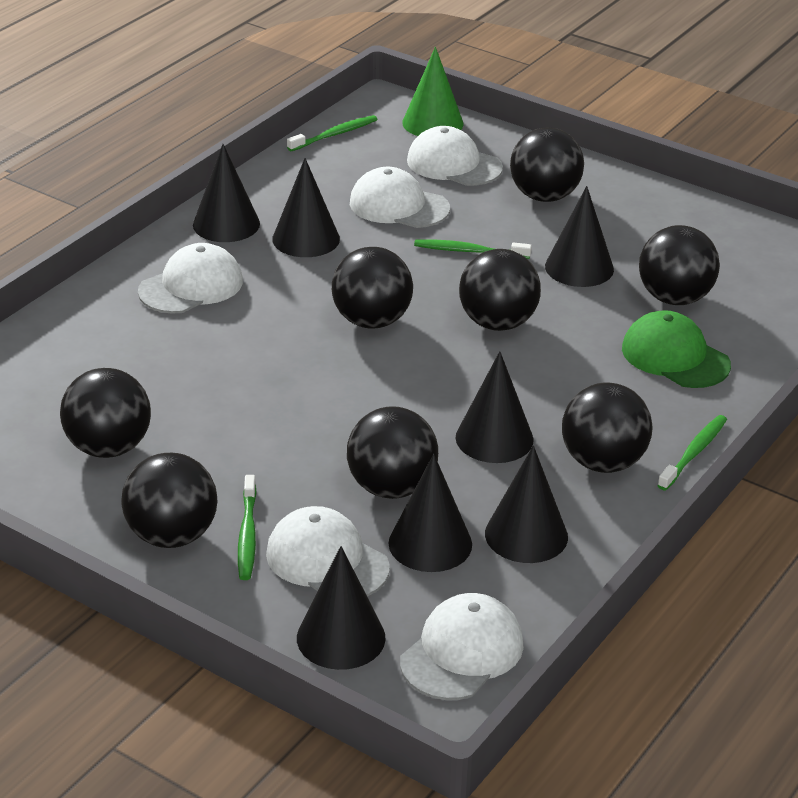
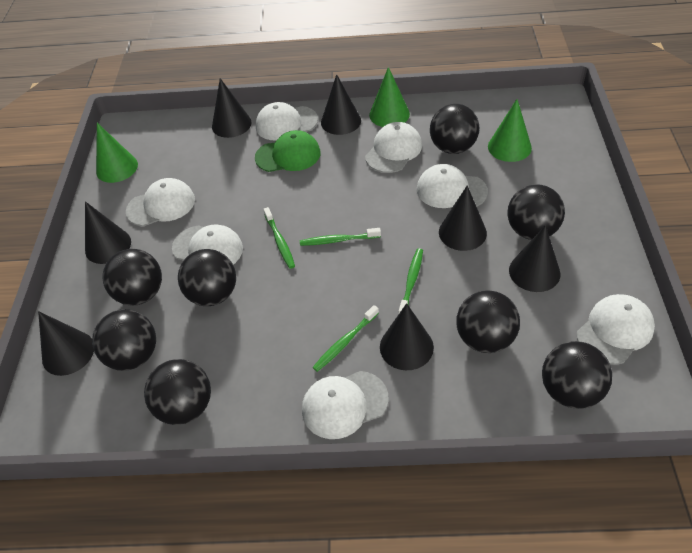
green cone: [402,47,463,136] = 1 -> [96,123,138,183] [369,67,410,127] [488,99,532,162] = 3
white cap: [138,243,243,313] [266,506,390,597] [350,167,450,228] [400,593,524,700] [407,126,503,186] = 5 -> [126,178,195,226] [172,224,243,265] [256,102,318,141] [302,371,389,439] [365,122,422,173] [417,164,488,208] [577,294,655,365] = 7

